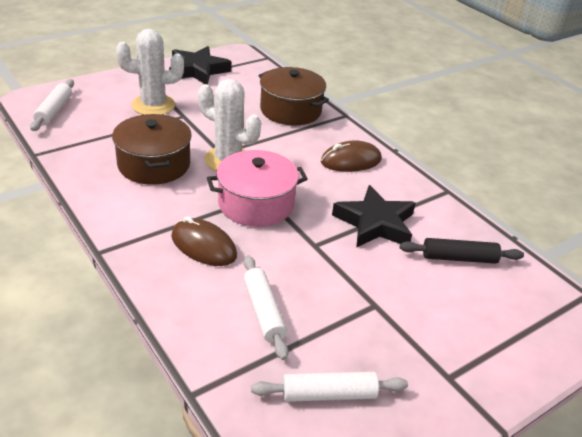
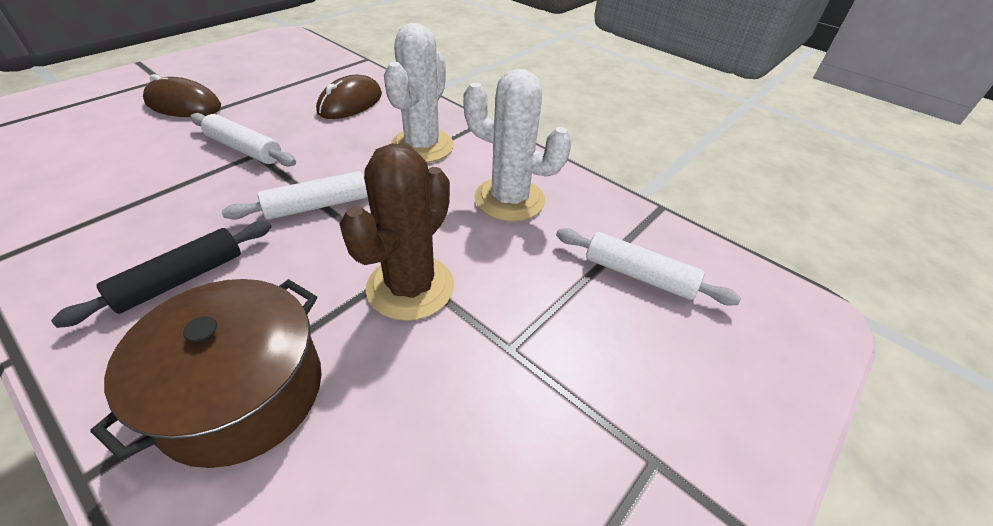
black star: [169,46,231,84] [332,185,416,248] = 2 -> none = 0
brown cactus: none = 0 -> [339,143,454,321] = 1
brown pot: [112,114,192,185] [258,67,329,125] = 2 -> [90,279,322,468] = 1
pink pot: [207,150,308,227] = 1 -> none = 0

